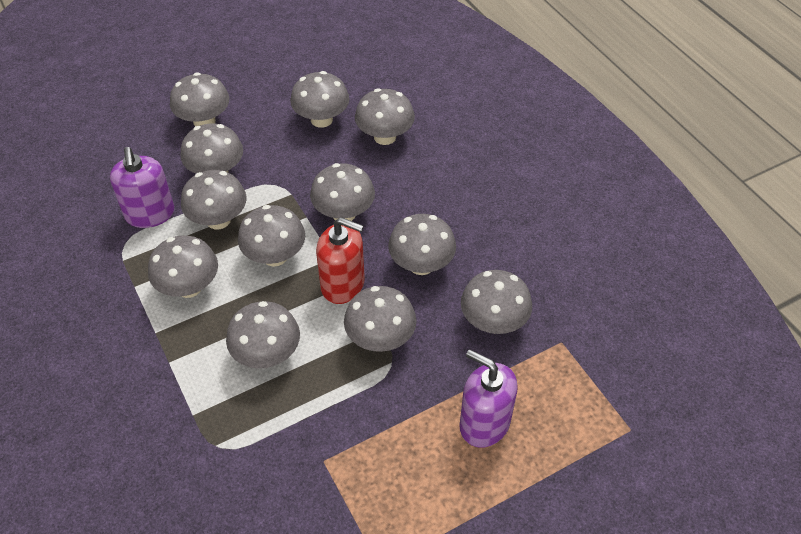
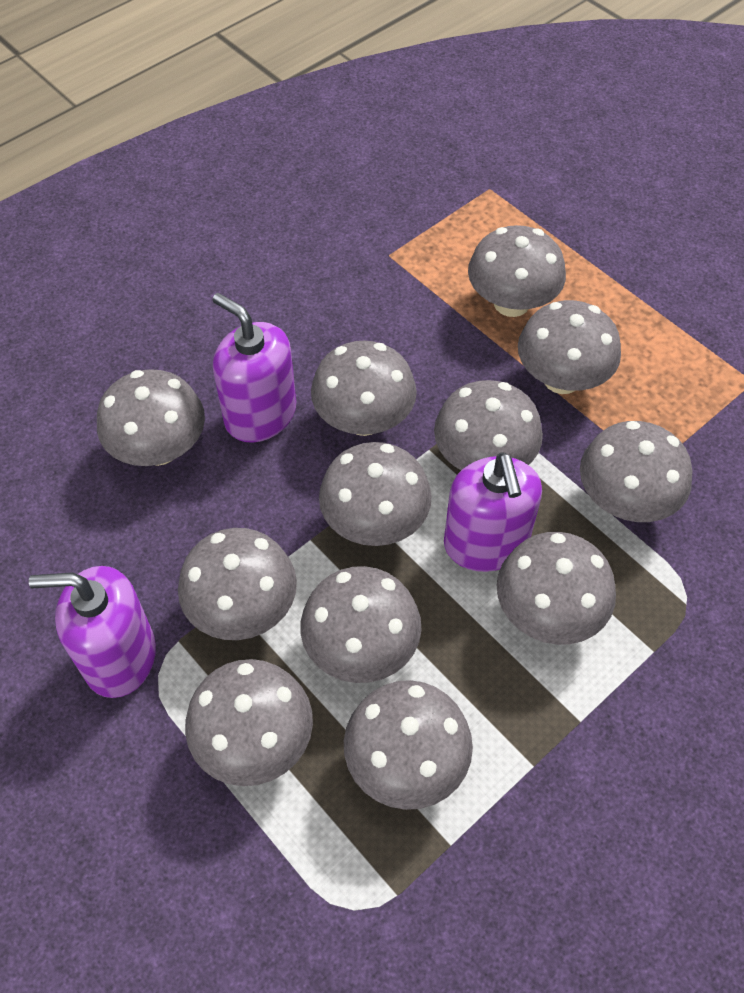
purple soap dispenser: [110,147,174,228] [459,350,518,448] = 2 -> [29,566,156,698] [212,293,296,443] [444,452,542,572] = 3
red soap dispenser: [316,217,365,304] = 1 -> none = 0

